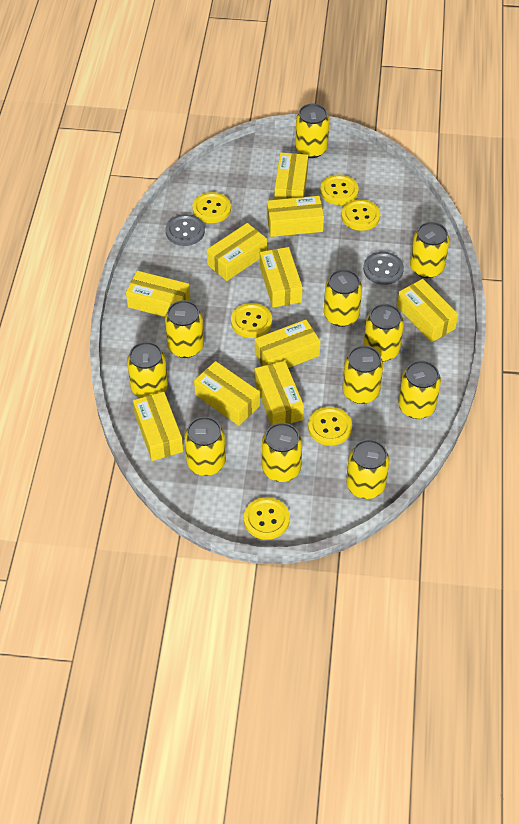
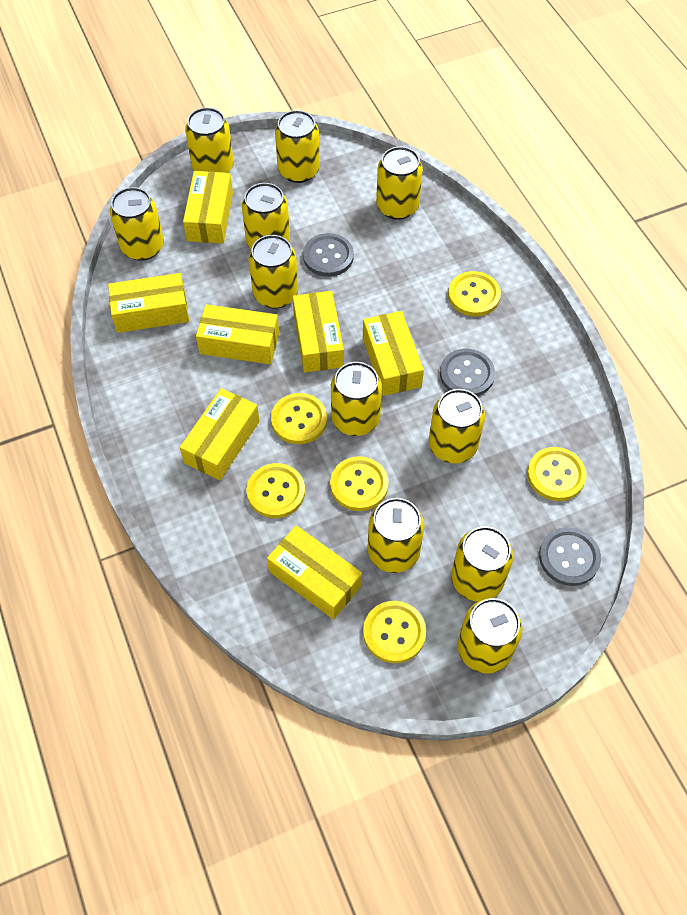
grey button: [166,214,205,246] [363,252,404,285] = 2 -> [303,233,354,277] [440,349,495,396] [539,527,601,586] = 3
yellow box: [126,271,190,317] [133,392,183,461] [194,361,260,426] [207,223,267,281] [255,320,321,368] [255,361,304,425] [260,247,303,307] [267,196,324,237] [274,153,308,200] [397,279,458,342] = 10 -> [108,273,189,333] [180,388,260,480] [183,171,233,244] [196,304,279,365] [267,525,362,620] [293,291,344,373] [363,311,424,396] = 7

